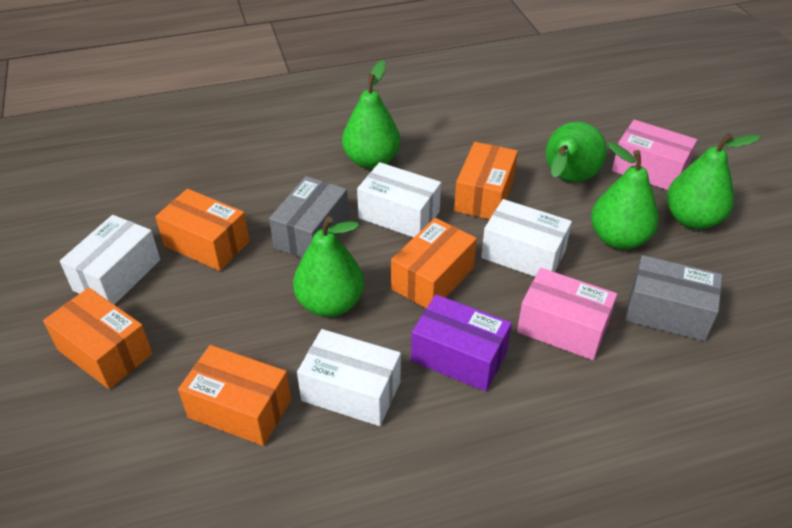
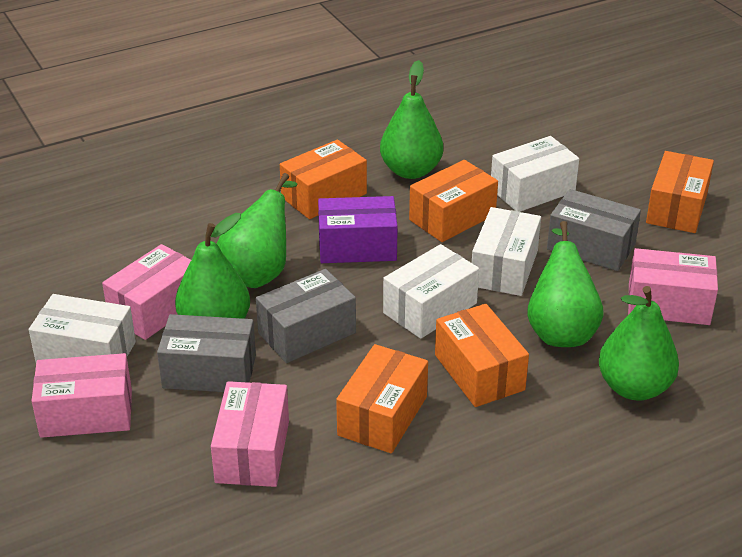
grey box: [269,176,349,258] [625,255,722,341] = 2 -> [157,314,256,392] [256,269,356,363] [547,189,641,271] = 3
pink box: [517,268,617,360] [612,120,697,190] = 2 -> [32,353,132,438] [102,244,191,340] [211,381,289,487] [628,248,718,325] = 4

